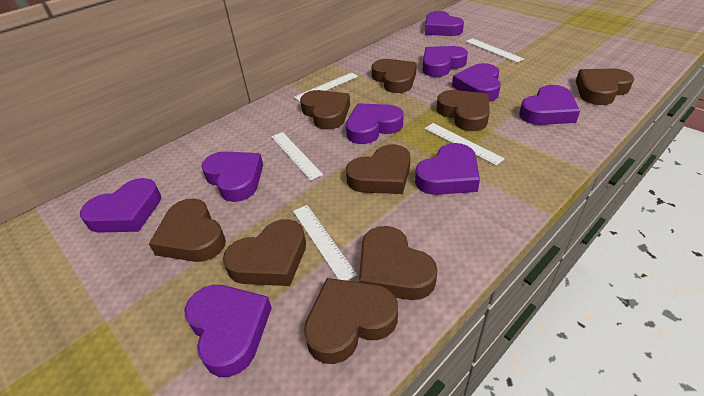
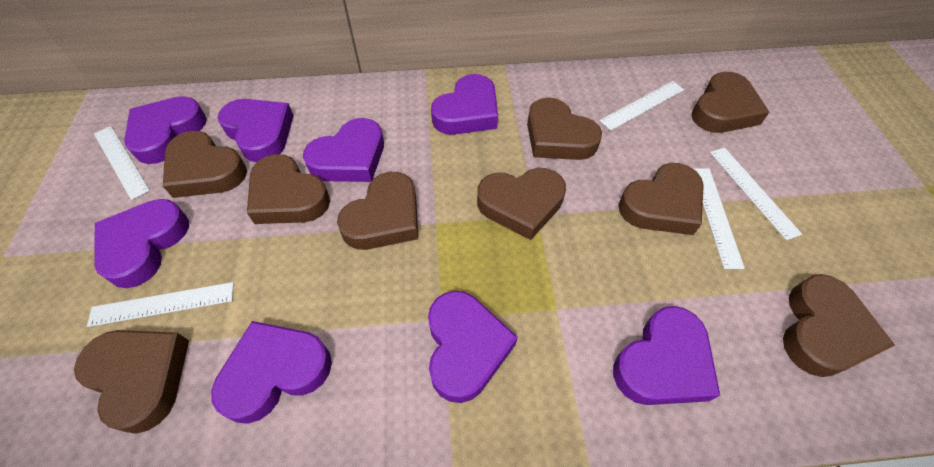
purple heart: [80,178,161,233] [184,285,272,377] [201,151,263,202] [346,103,403,144] [415,143,480,195] [422,46,468,77] [425,11,464,36] [452,63,501,102] [519,85,580,125] = 9 -> [94,199,189,288] [124,96,207,164] [211,321,332,424] [218,99,294,162] [303,118,384,182] [428,291,518,403] [431,74,498,135] [613,306,720,405] = 8

